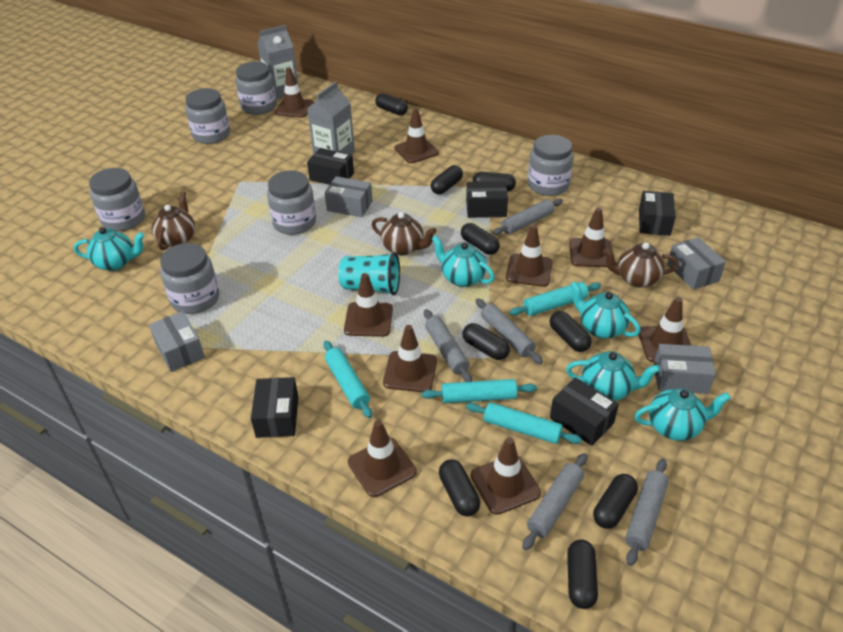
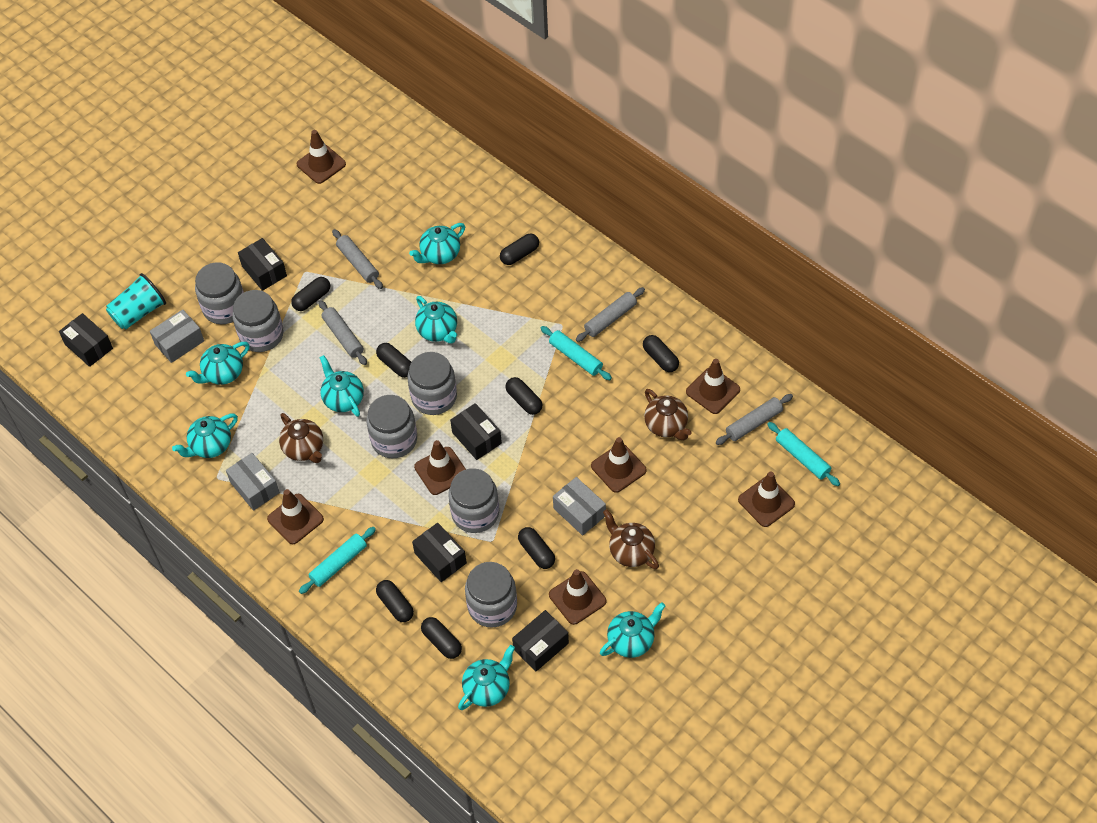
black capsule: [375,93,408,115] [431,165,463,194] [439,459,480,517] [461,223,500,255] [462,323,510,360] [473,172,516,191] [550,311,592,352] [567,540,598,609] [593,474,638,529] = 9 -> [291,277,330,311] [376,343,411,378] [376,580,414,622] [421,617,462,659] [500,234,539,265] [505,377,543,415] [518,527,555,569] [643,335,679,372] = 8
brown traffic cone: [275,68,314,118] [344,273,393,337] [348,420,417,497] [383,325,437,392] [394,108,439,163] [471,437,541,515] [506,225,553,287] [569,207,613,267] [638,297,692,363] = 9 -> [267,489,324,544] [297,130,346,184] [414,440,466,495] [549,569,606,625] [591,437,647,493] [686,359,740,414] [738,472,795,527] = 7
grey box: [149,311,205,372] [325,176,372,217] [654,344,716,394] [667,237,726,290] = 4 -> [150,309,204,363] [226,453,280,511] [553,477,606,535] = 3
grey carton: [257,25,299,99] [307,82,355,155] = 2 -> none = 0
grey rolling pin: [424,309,472,382] [475,298,543,364] [492,199,563,235] [522,453,587,550] [625,458,669,566] = 5 -> [318,300,367,365] [332,229,383,289] [576,287,645,342] [716,394,793,445] = 4
turquoise rolling pin: [324,341,372,418] [422,379,537,403] [466,402,582,444] [510,282,601,316] = 4 -> [299,527,376,594] [541,326,612,380] [767,422,840,486] = 3
turquoise teapot: [74,227,145,271] [431,235,495,287] [566,351,660,401] [570,281,640,339] [635,388,731,441] = 5 -> [172,414,238,458] [186,342,250,385] [320,355,364,417] [409,223,465,264] [415,296,457,344] [458,645,515,710] [600,602,665,658] = 7

